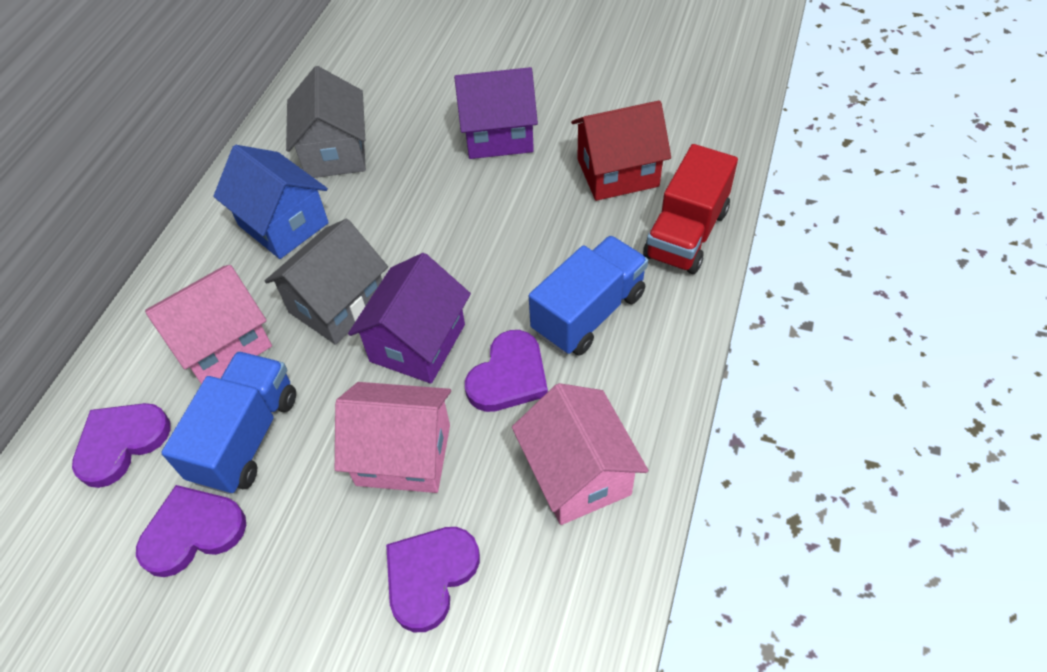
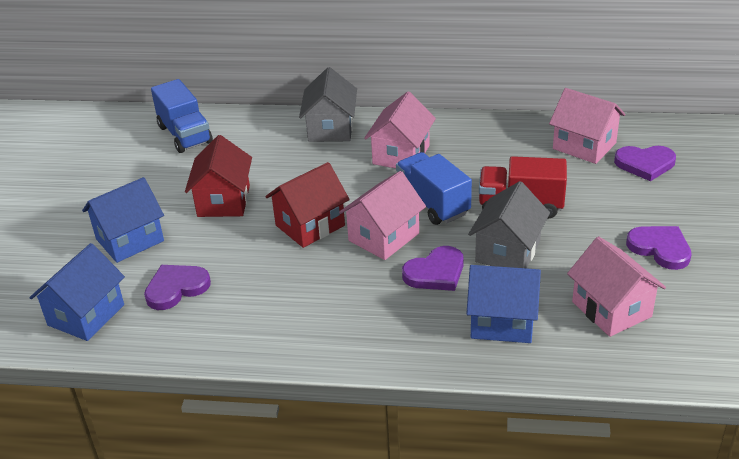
blue house: [213,145,329,259] = 1 -> [29,243,125,341] [82,177,164,263] [466,265,541,343] = 3
pink house: [145,265,272,384] [335,382,451,493] [512,383,648,525] = 3 -> [339,171,426,260] [364,92,436,168] [549,88,625,164] [567,236,666,337] = 4
purple house: [348,253,471,384] [454,67,538,159] = 2 -> none = 0
red house: [571,100,671,201] = 1 -> [185,135,252,217] [265,162,350,248] = 2

